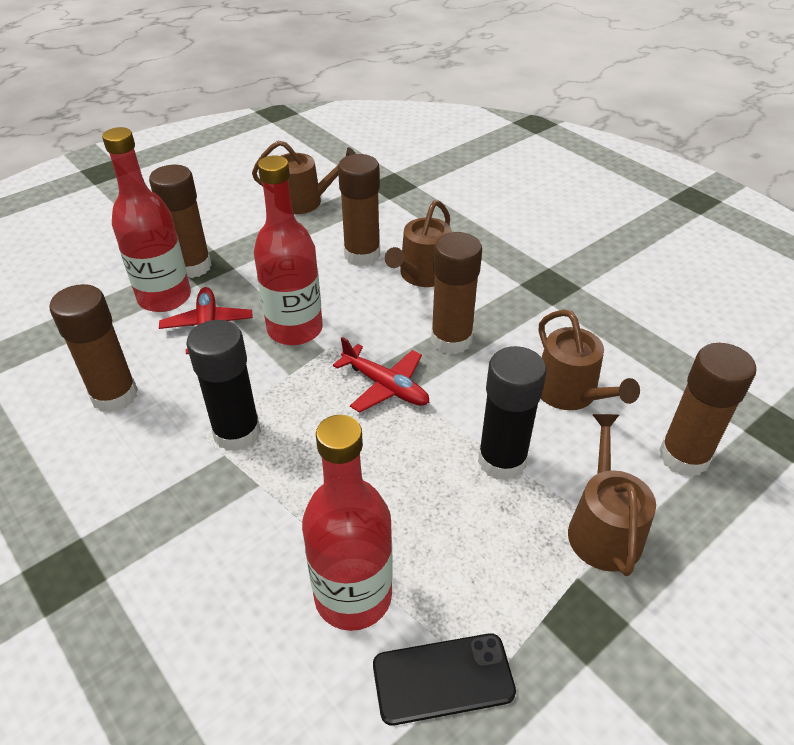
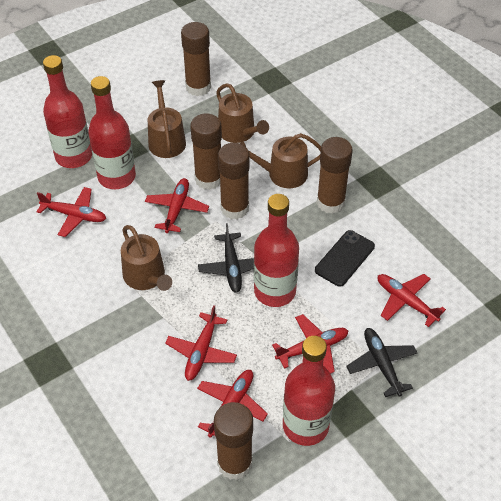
black glue stick: [186,320,261,452] [478,346,547,481] = 2 -> none = 0
black plane: none = 0 -> [198,223,254,293] [346,328,418,397] = 2
red bottle: [102,127,191,312] [254,155,323,345] [302,415,393,631] = 3 -> [43,55,92,168] [88,76,136,189] [254,194,299,307] [283,336,335,446] = 4
red plane: [159,287,253,354] [333,337,429,413] = 2 -> [37,187,106,237] [145,178,209,233] [165,305,237,381] [197,370,268,438] [272,314,348,374] [378,274,446,327] = 6

